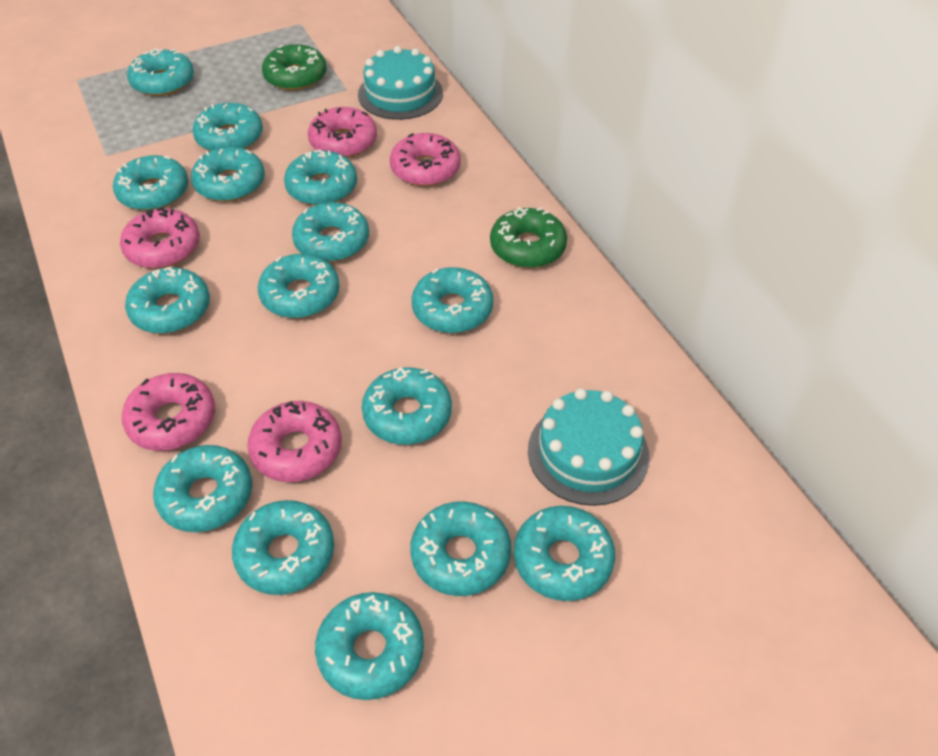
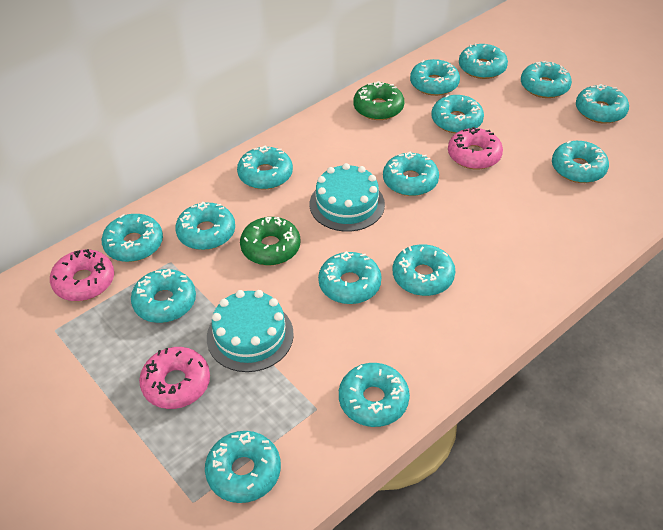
pink donut: [120,207,200,269] [122,373,215,451] [247,401,341,482] [308,107,377,158] [390,133,461,186] = 5 -> [50,249,114,301] [139,347,210,409] [448,127,503,170] = 3

